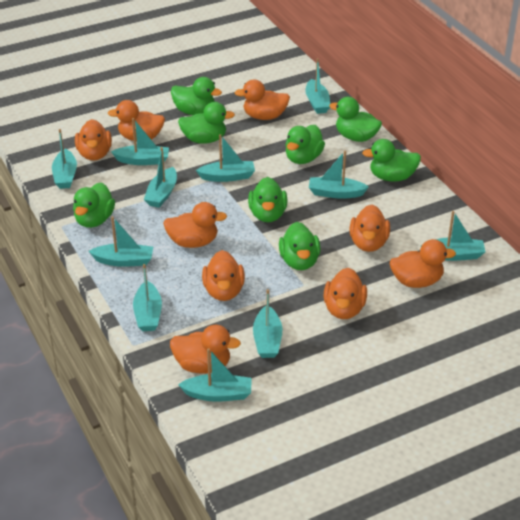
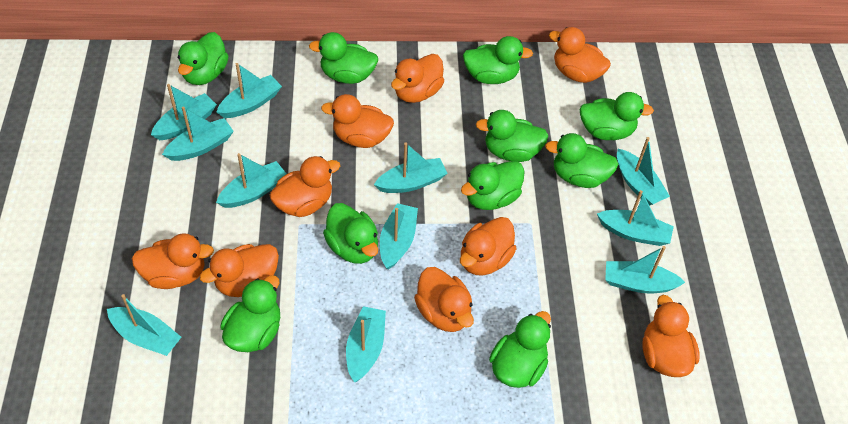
green duck: [73,182,115,228] [171,77,222,115] [178,102,235,144] [248,177,288,222] [279,222,321,270] [285,125,325,164] [329,97,382,142] [362,139,421,182] = 8 -> [178,32,229,85] [220,275,280,352] [309,32,378,84] [323,203,378,264] [461,161,525,210] [463,36,533,84] [476,110,549,162] [489,311,551,388] [545,133,619,188] [580,92,654,140] = 10

